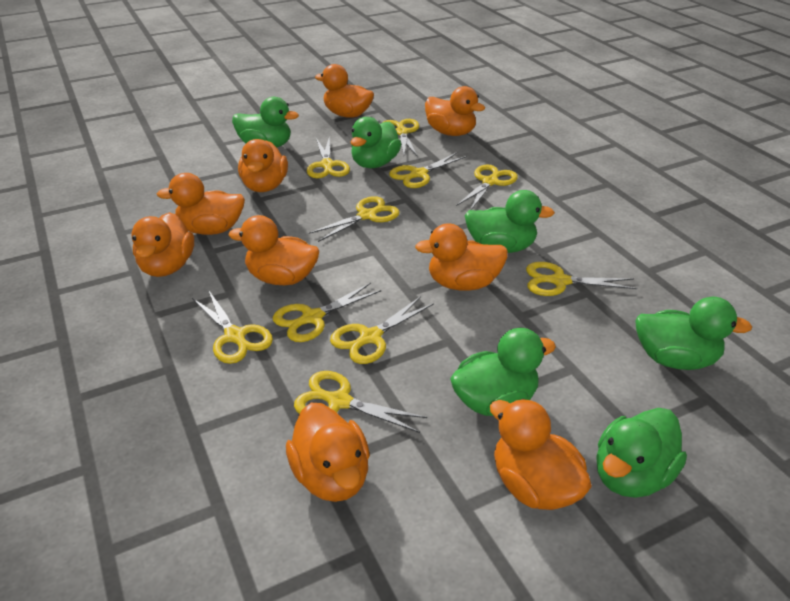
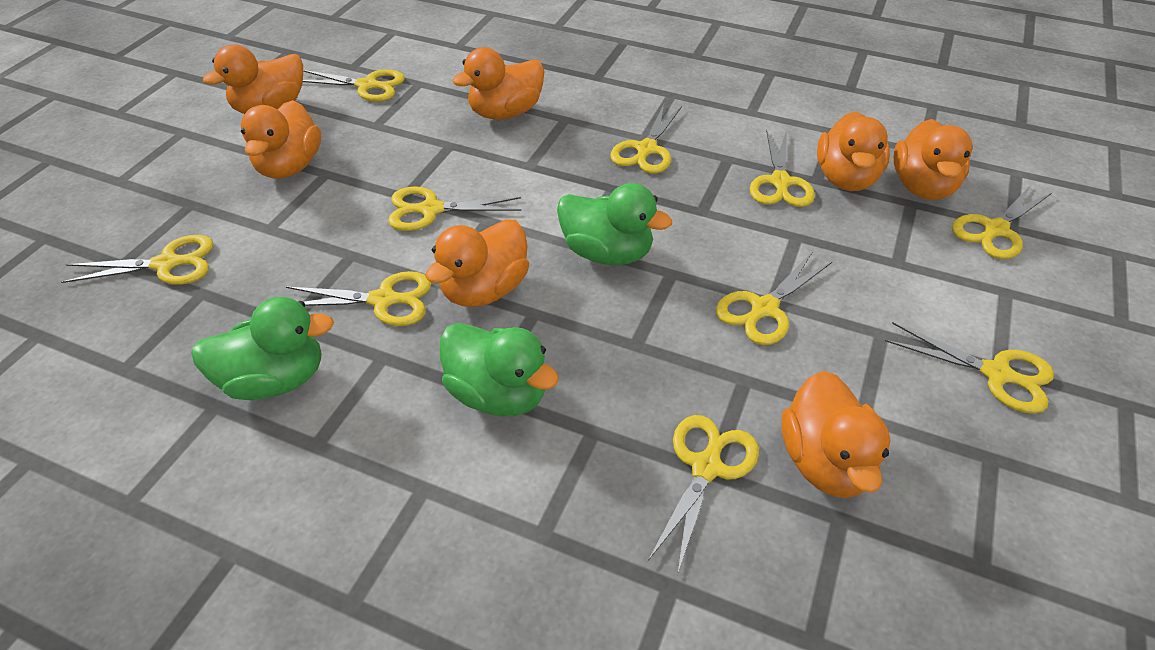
green duck: [232,97,299,148] [351,117,401,168] [450,328,556,416] [465,190,555,253] [596,408,687,498] [635,297,752,370] = 6 -> [191,297,334,400] [439,323,559,416] [557,183,672,265] = 3
orange duck: [131,212,194,277] [157,173,245,235] [229,215,319,285] [238,139,288,192] [286,403,370,502] [315,64,374,118] [415,223,508,290] [425,86,485,136] [490,399,592,510] = 9 -> [203,44,303,114] [241,100,321,179] [425,219,529,307] [452,47,544,119] [781,371,890,498] [817,112,890,191] [893,119,972,200] = 7

